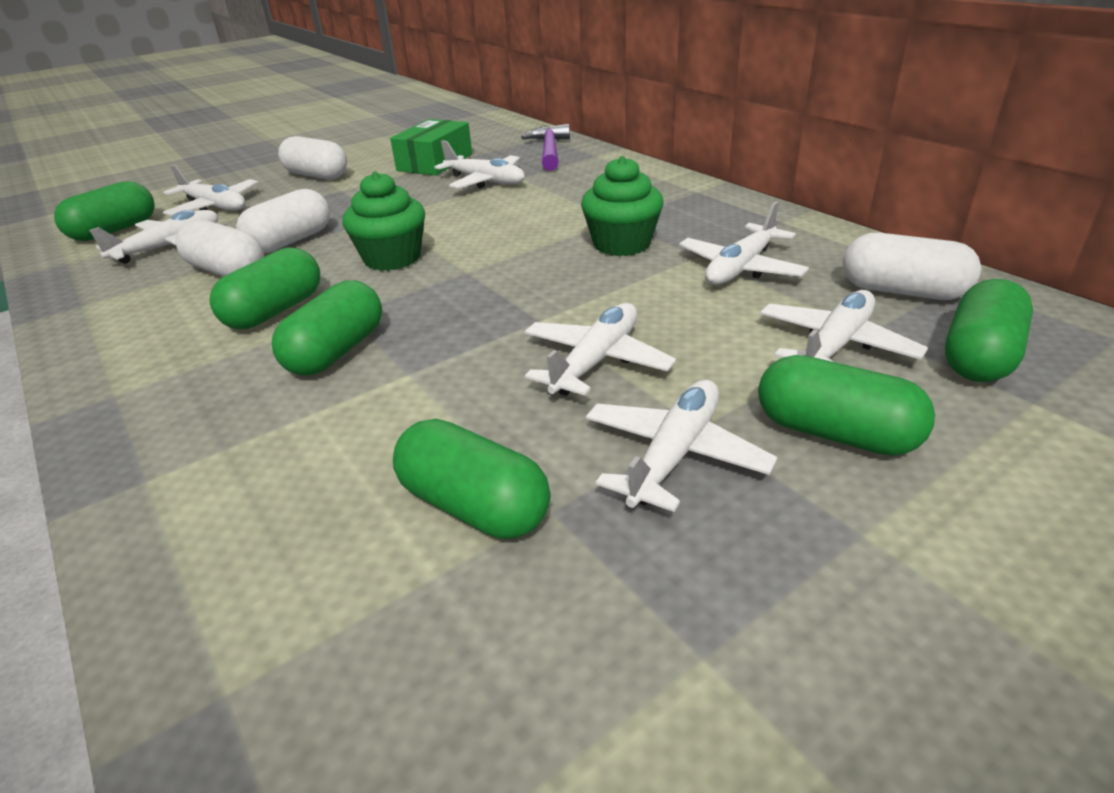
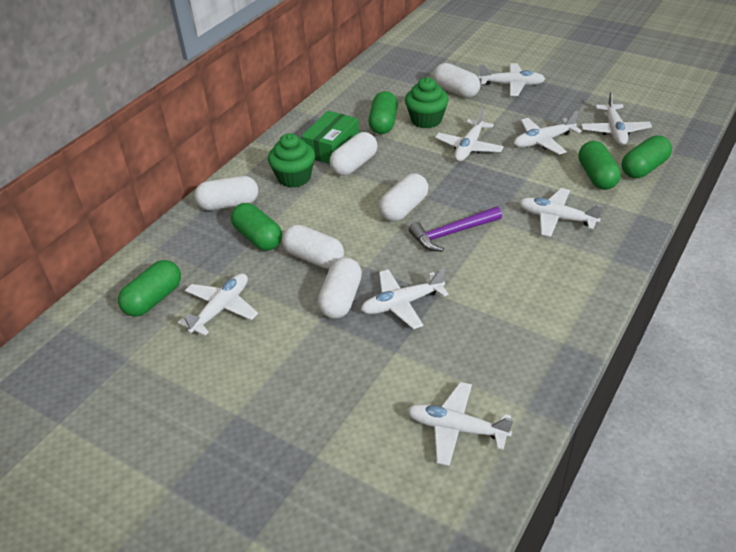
green capsule: [54,181,155,241] [210,247,320,329] [272,280,382,376] [393,419,551,539] [758,355,935,456] [945,279,1033,382] = 6 -> [118,260,181,317] [231,203,282,251] [368,91,398,134] [578,141,621,190] [622,135,672,178] = 5
white capsule: [176,220,264,277] [236,189,330,253] [278,136,347,180] [843,233,981,300] = 4 -> [194,176,258,210] [282,224,344,269] [318,257,362,319] [329,132,378,176] [379,173,429,222] [433,63,481,98] = 6
white plane: [89,210,218,264] [163,165,258,216] [435,140,525,189] [525,303,676,396] [586,380,777,512] [679,201,809,285] [760,290,928,362] = 7 -> [178,273,258,336] [361,269,449,329] [407,382,514,466] [435,108,504,162] [479,63,545,96] [514,111,582,155] [519,188,603,237] [581,91,652,145] = 8

